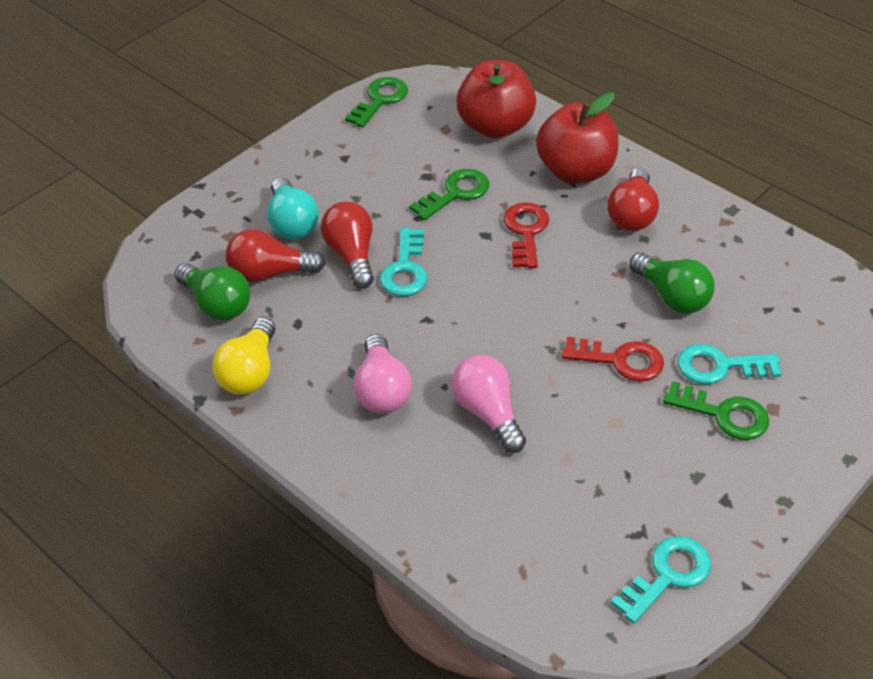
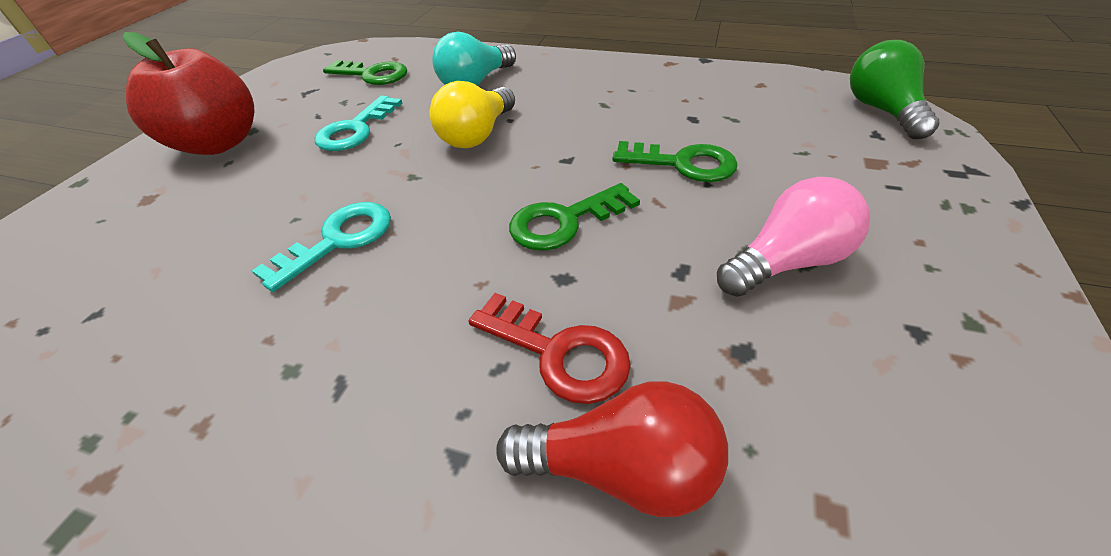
green light bulb: [174,263,250,320] [629,252,715,314] = 2 -> [850,40,939,139] = 1
pink light bulb: [354,334,412,414] [451,355,526,453] = 2 -> [717,177,870,297] = 1
red apple: [456,60,536,139] [536,92,619,184] = 2 -> [122,32,254,155] = 1
red key: [503,202,549,268] [562,337,664,382] = 2 -> [468,293,631,404] = 1
red light bulb: [226,229,325,282] [321,202,374,289] [607,168,659,231] = 3 -> [496,381,728,517] = 1
turquoise key: [380,228,427,296] [611,536,711,624] [677,344,781,384] = 3 -> [252,202,391,292] [315,96,402,151] = 2

